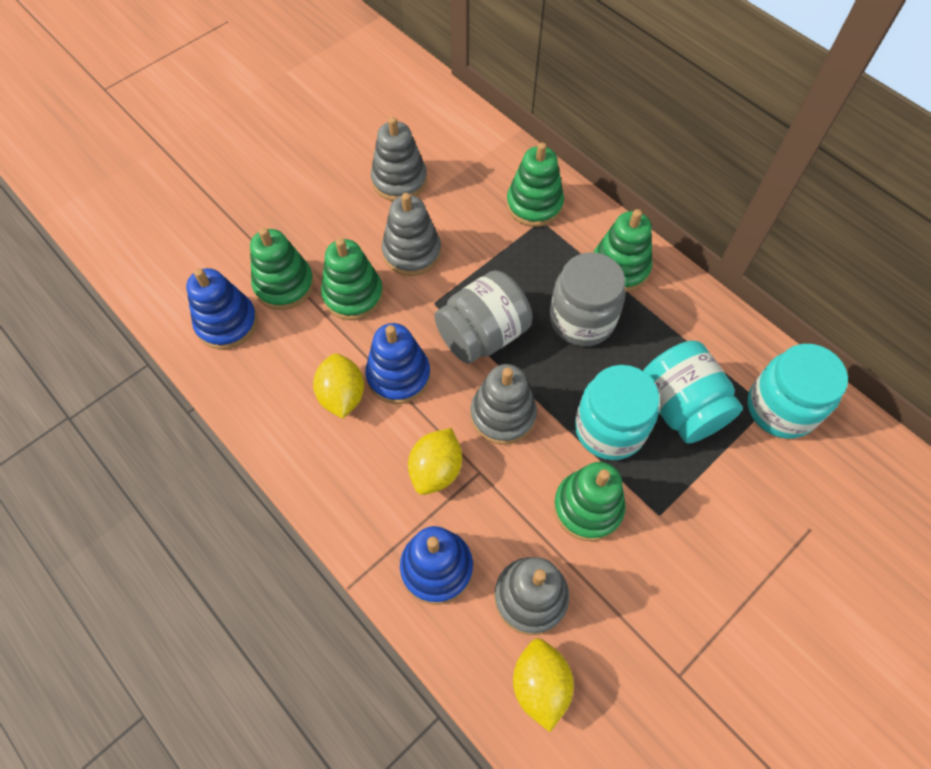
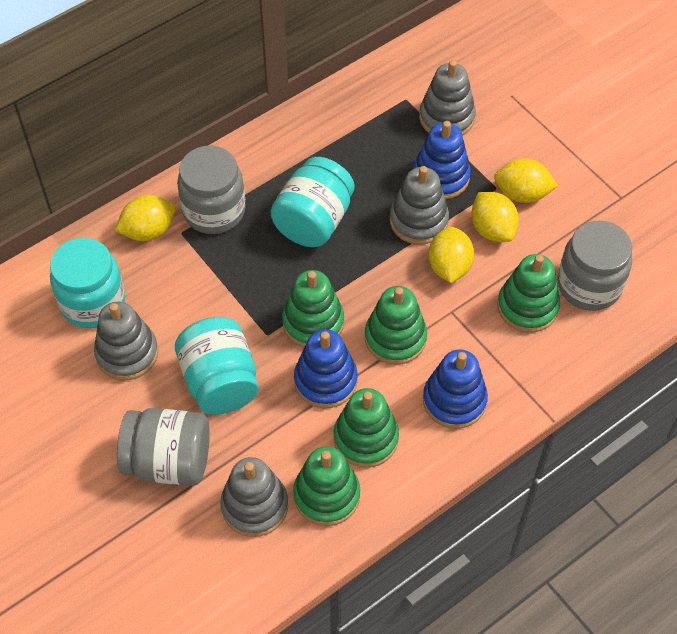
grey jar: [434,270,532,364] [550,252,626,346] = 2 -> [117,408,210,486] [177,146,246,234] [558,220,632,311] = 3
yellow lemon: [313,354,364,419] [408,428,462,495] [513,638,574,732] = 3 -> [115,195,176,241] [428,227,475,283] [471,192,519,242] [494,158,558,203] = 4

